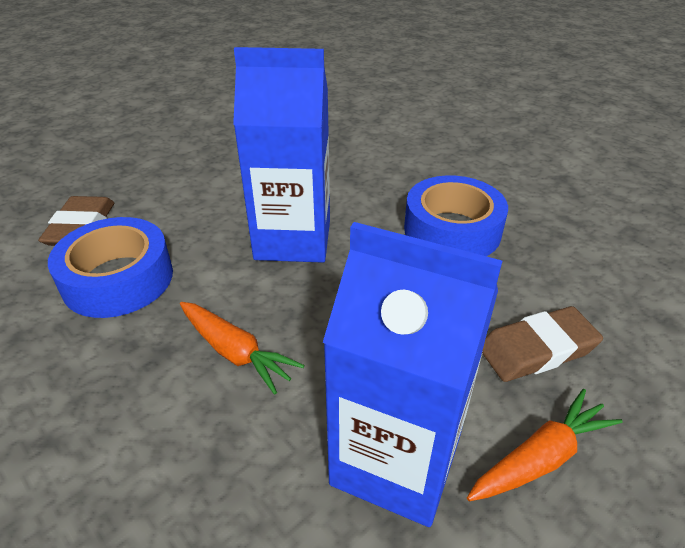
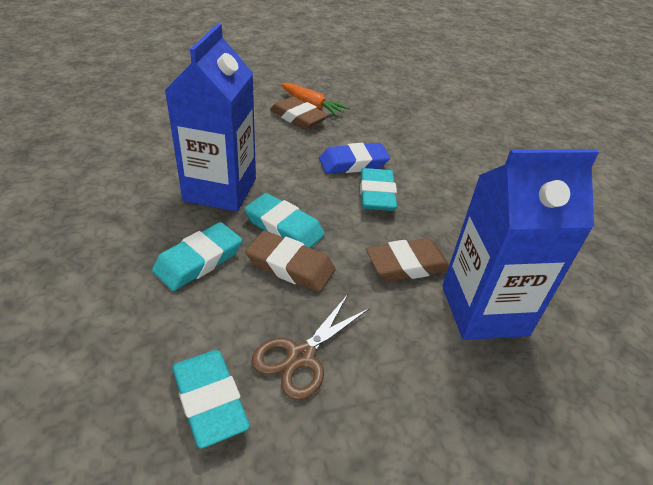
blue eraser: none = 0 -> [319,143,390,174] = 1
blue tape: [48,217,173,318] [404,175,508,256] = 2 -> none = 0
brown eraser: [38,196,114,246] [482,306,603,382] = 2 -> [245,231,336,292] [270,96,329,129] [366,238,449,282] = 3
brown scissors: none = 0 -> [252,294,370,400] = 1
orange carrot: [180,302,305,395] [467,389,623,501] = 2 -> [281,83,349,116] = 1
turquoise eraser: none = 0 -> [152,222,242,291] [172,350,250,449] [244,193,325,248] [360,168,397,211] = 4

